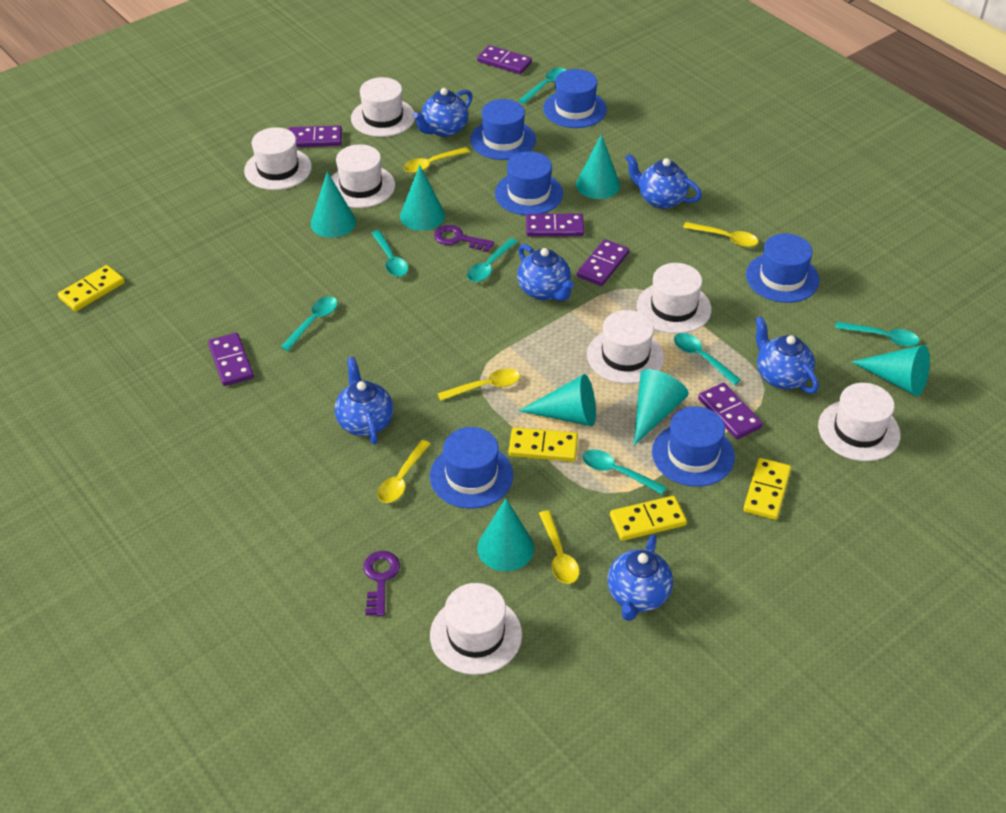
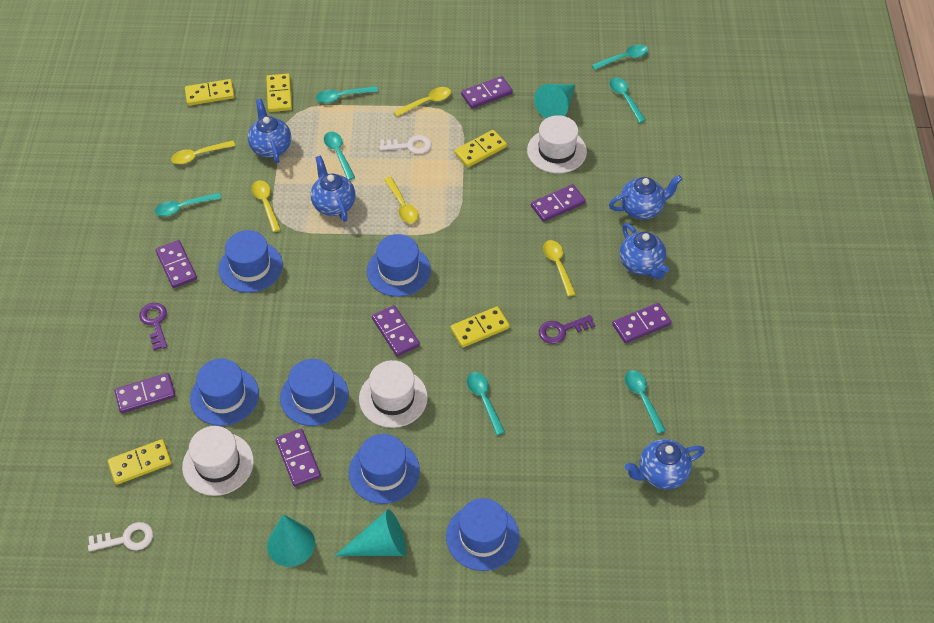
blue teapot: [335,357,394,444] [413,88,472,137] [517,244,574,301] [607,534,673,621] [625,153,702,209] [755,316,819,393] = 6 -> [248,99,291,163] [311,155,355,222] [609,175,682,220] [620,223,669,279] [625,439,705,489] = 5
purple domino: [208,333,254,386] [288,125,342,147] [477,45,532,74] [526,214,584,237] [577,239,629,286] [698,383,763,439] = 6 -> [114,373,175,413] [155,240,197,288] [276,429,321,487] [372,305,420,356] [461,76,513,109] [531,184,586,222] [612,303,672,343] = 7
turquoise cone: [310,172,356,238] [400,165,445,231] [477,498,534,571] [518,374,596,426] [576,134,620,199] [633,369,689,446] [851,345,930,396] = 7 -> [267,514,315,567] [335,509,406,556] [534,84,575,118] = 3
white hat: [244,127,312,190] [331,144,395,208] [351,77,415,137] [430,583,522,675] [587,310,664,384] [637,263,712,334] [818,383,901,461] = 7 -> [182,426,254,496] [359,360,428,428] [527,115,587,173] = 3
white key: none = 0 -> [88,522,153,552] [380,135,432,154] = 2
yellow domino: [58,265,125,311] [509,427,578,462] [610,496,687,541] [743,458,791,520] = 4 -> [108,439,172,485] [185,79,235,106] [266,74,292,112] [451,306,510,348] [454,130,507,167] = 5

